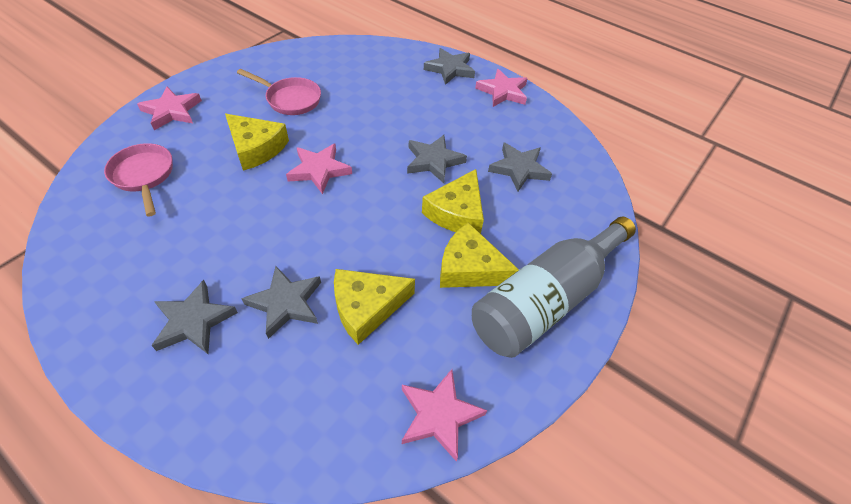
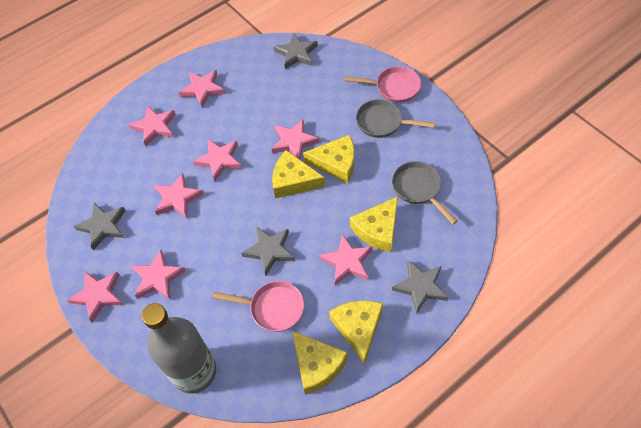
grey pan: none = 0 -> [356,99,435,138] [392,161,457,224] = 2
grey star: [151,280,238,354] [241,266,321,339] [407,135,467,183] [424,48,475,85] [488,143,552,192] = 5 -> [74,203,126,250] [241,227,295,276] [274,33,318,69] [392,260,448,314] = 4
pink star: [137,87,202,130] [286,144,352,194] [402,369,487,462] [475,69,528,107] = 4 -> [67,271,123,323] [129,105,176,147] [131,250,186,299] [154,173,204,218] [179,70,225,107] [193,139,242,181] [272,119,319,159] [319,234,372,285] = 8
yellow cheese: [225,114,289,171] [334,269,415,345] [422,169,484,234] [440,223,519,288] = 4 -> [272,150,325,198] [292,331,348,395] [303,135,354,183] [329,301,383,364] [350,197,398,252] = 5

